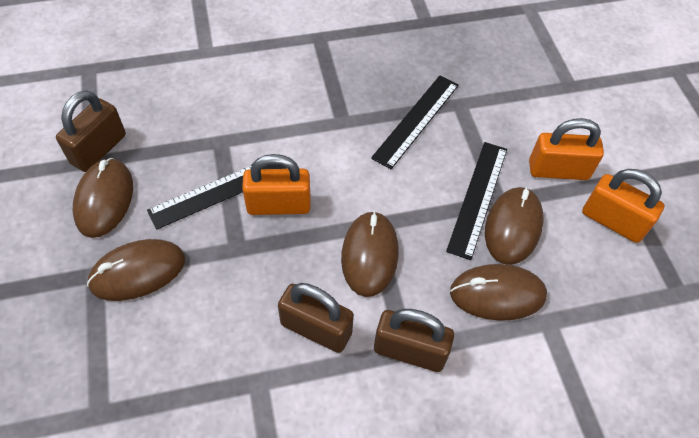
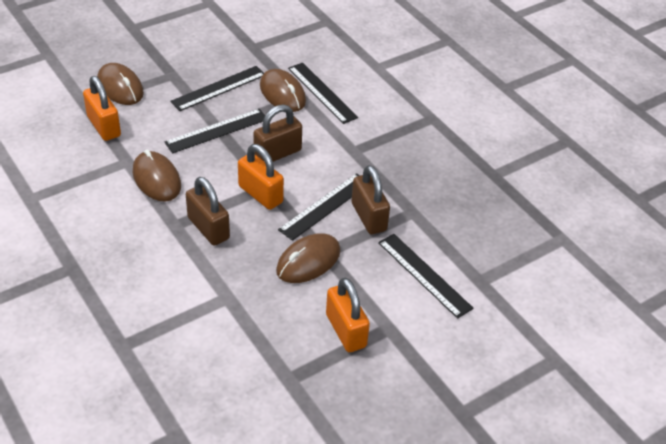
black ruler: [147,165,287,230] [371,76,459,169] [446,142,507,260] = 3 -> [164,109,265,153] [170,66,264,111] [278,173,360,241] [288,63,358,124] [378,234,474,319] = 5
brown mouse: [72,158,133,238] [87,239,185,301] [341,211,399,297] [450,264,547,321] [485,187,544,265] = 5 -> [97,63,144,105] [133,149,181,202] [260,69,306,112] [276,233,341,283] = 4

